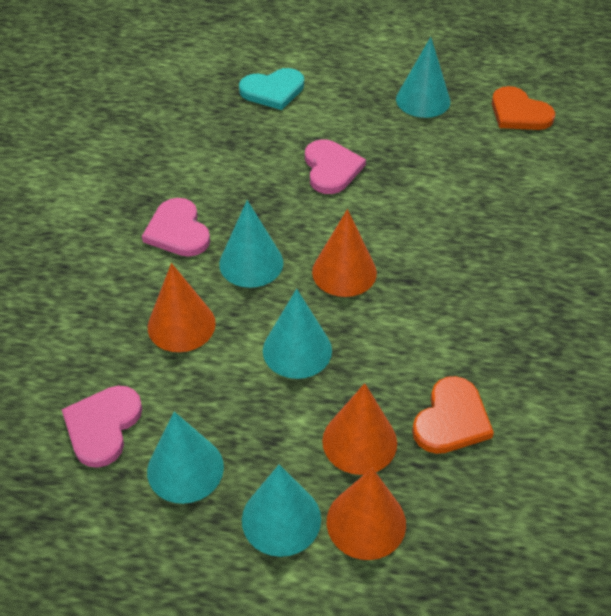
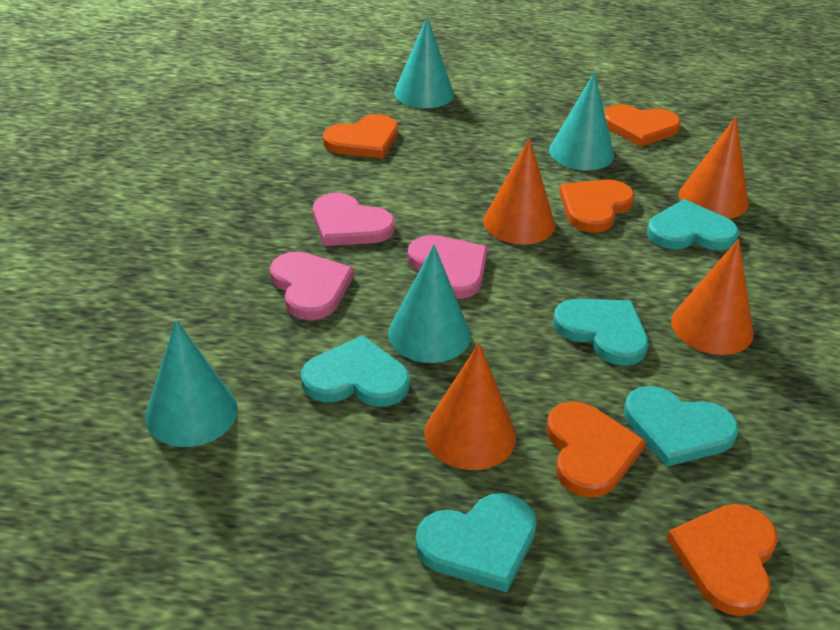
orange heart: [412,376,494,454] [492,86,555,130] = 2 -> [323,114,398,159] [546,401,646,498] [559,179,635,233] [604,105,681,147] [667,504,778,616] = 5
turquoise cone: [147,412,224,504] [219,200,283,288] [242,464,321,557] [263,289,332,379] [396,37,450,118] = 5 -> [145,320,238,447] [388,245,471,363] [394,16,454,108] [549,72,614,170] = 4
turquoise heart: [239,68,304,110] = 1 -> [301,335,410,407] [415,493,537,593] [553,299,649,366] [624,386,738,467] [647,199,739,250] = 5

